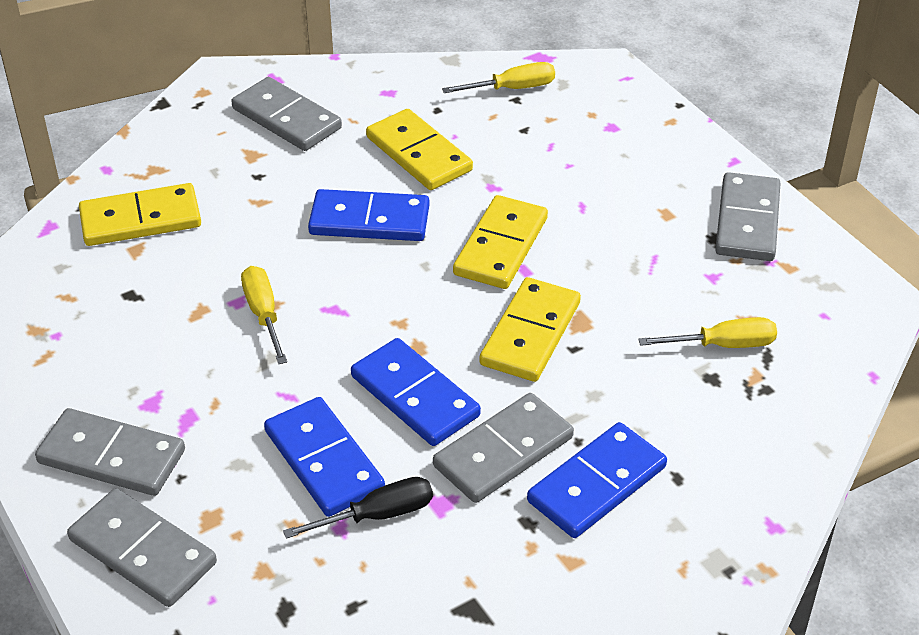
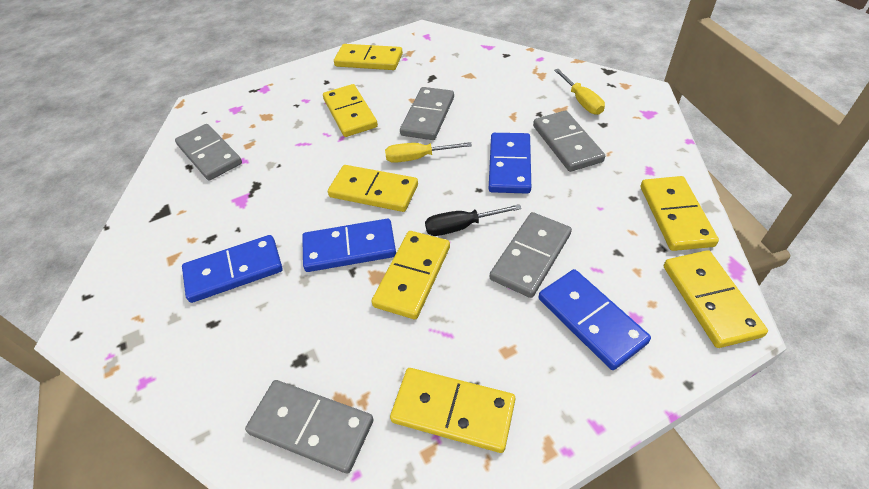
yellow domino: [79,183,201,246] [366,109,473,190] [453,195,548,289] [480,277,581,382] = 4 -> [323,84,378,137] [328,165,418,212] [334,44,403,70] [371,231,450,319] [390,368,515,453] [641,176,719,251] [664,250,768,348] = 7
yellow screwdriver: [241,266,287,364] [442,62,555,93] [638,317,777,348] = 3 -> [385,142,472,163] [554,69,605,115] = 2

